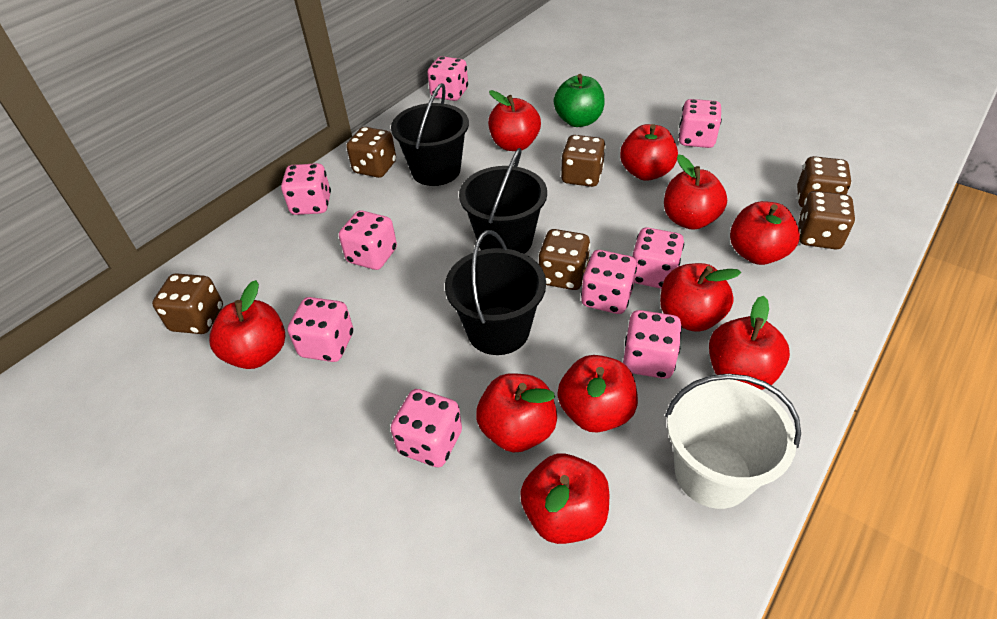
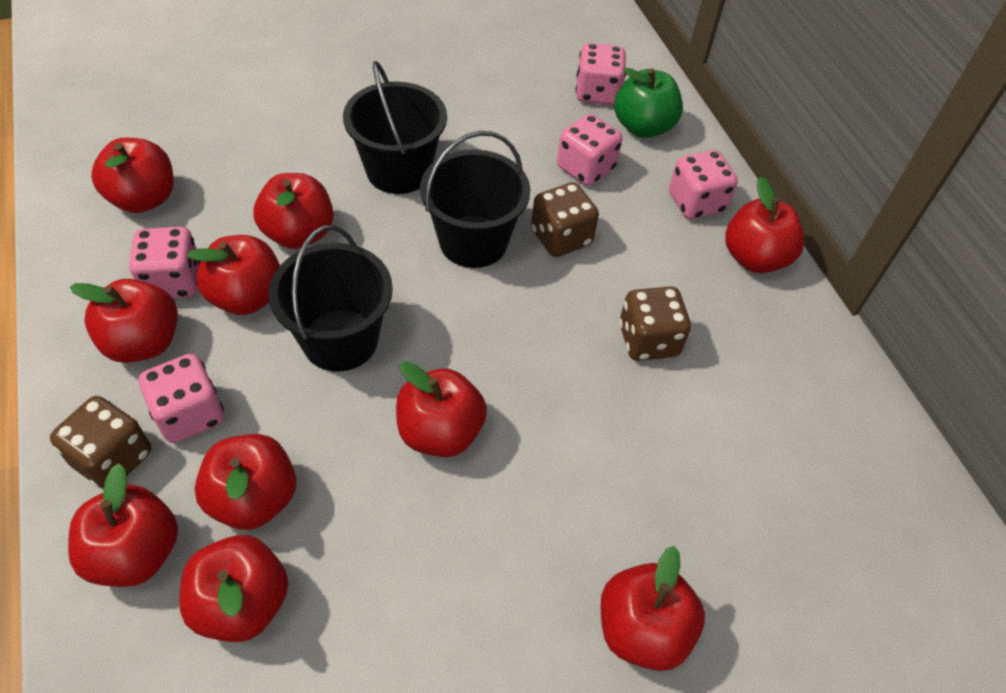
brown dice: [152,273,223,334] [346,127,396,178] [538,229,590,290] [561,135,606,187] [797,156,851,208] [798,191,855,249] = 6 -> [50,396,151,489] [531,182,599,257] [619,286,691,361] = 3
pink dice: [281,163,331,215] [288,297,353,362] [339,210,397,270] [390,389,462,467] [427,56,468,101] [581,250,637,314] [623,310,682,379] [632,228,684,289] [678,99,722,148] = 9 -> [129,227,201,298] [139,354,224,443] [557,114,622,186] [575,43,626,105] [669,150,738,219] = 5
white bucket: [665,374,801,509] = 1 -> none = 0

